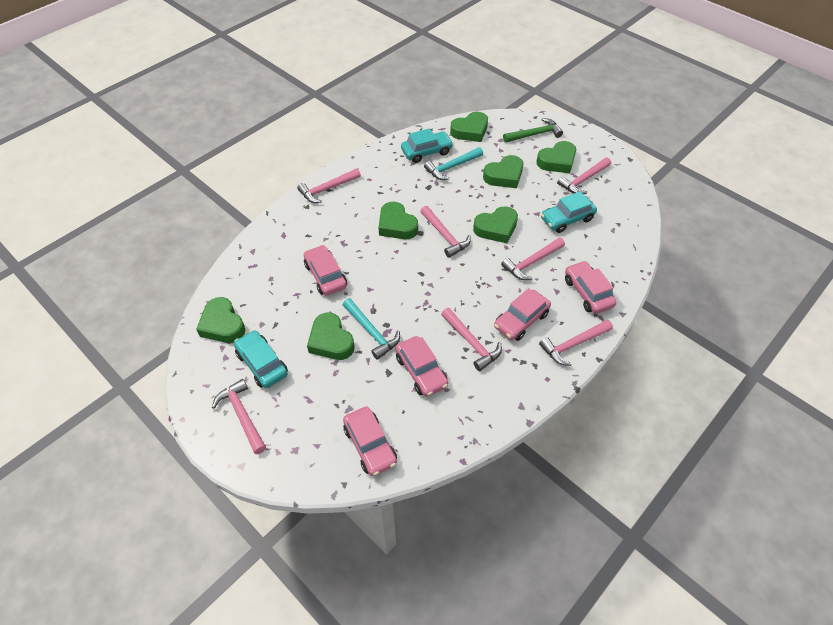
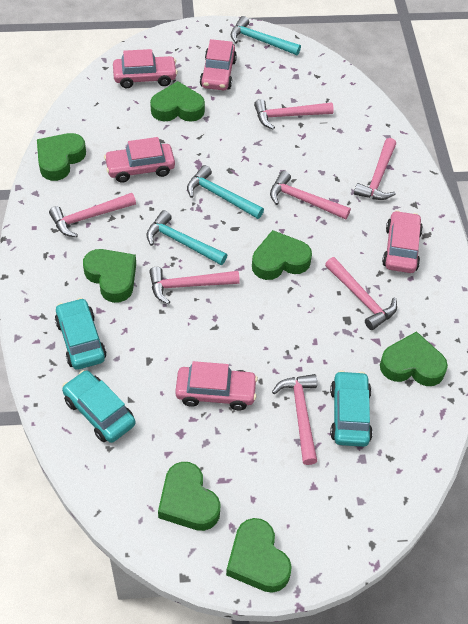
green hammer: [503,118,563,143] = 1 -> none = 0
turquoise hammer: [343,298,400,360] [424,147,483,180] = 2 -> [146,210,227,265] [187,165,264,219] [231,16,301,55] = 3

